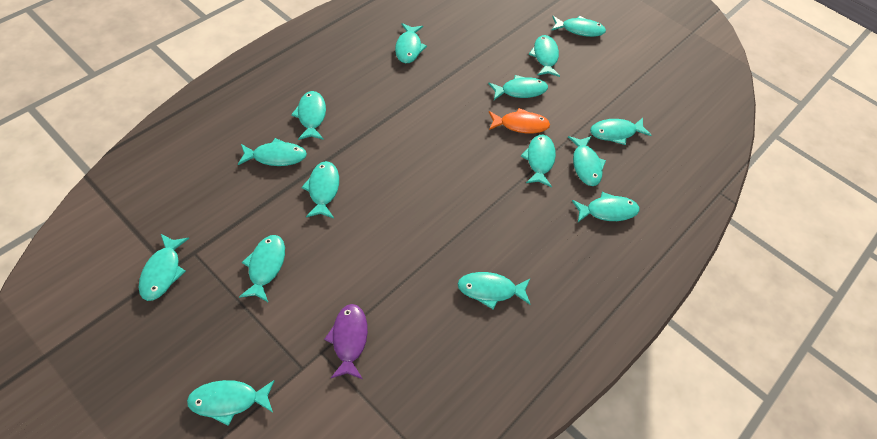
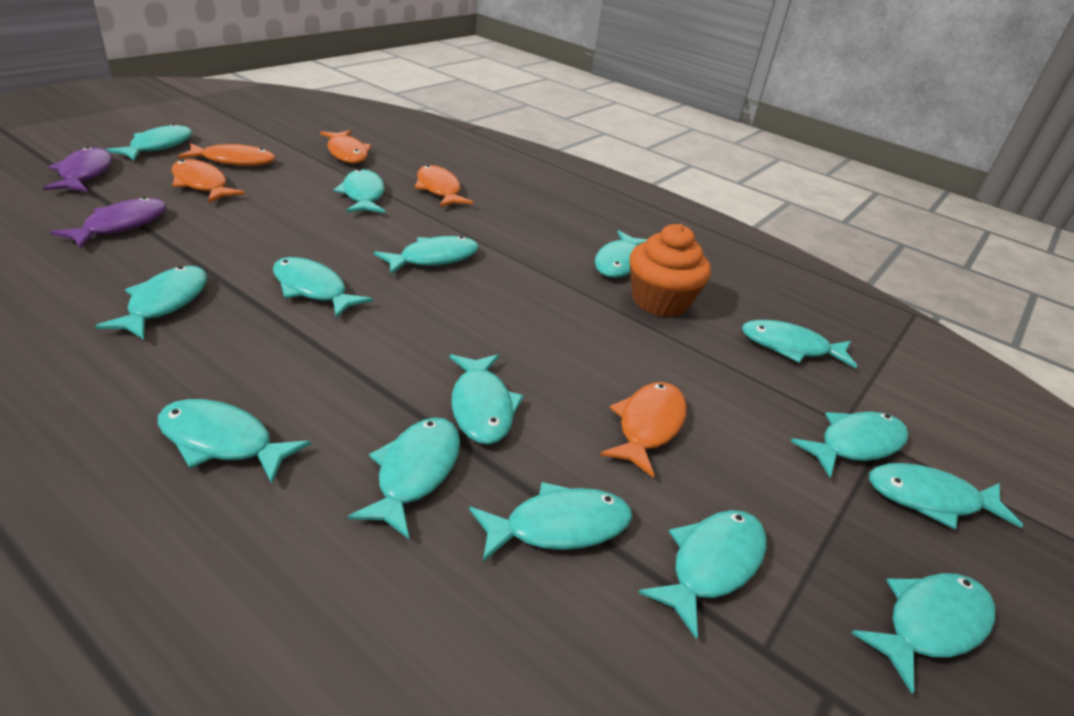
orange cupcake: none = 0 -> [629,224,711,317] = 1
orange fish: [489,108,550,134] = 1 -> [171,159,245,203] [177,143,275,166] [320,130,372,163] [414,165,474,207] [600,382,686,478] = 5
purple fish: [324,304,368,379] = 1 -> [43,147,112,192] [50,197,166,249] = 2

